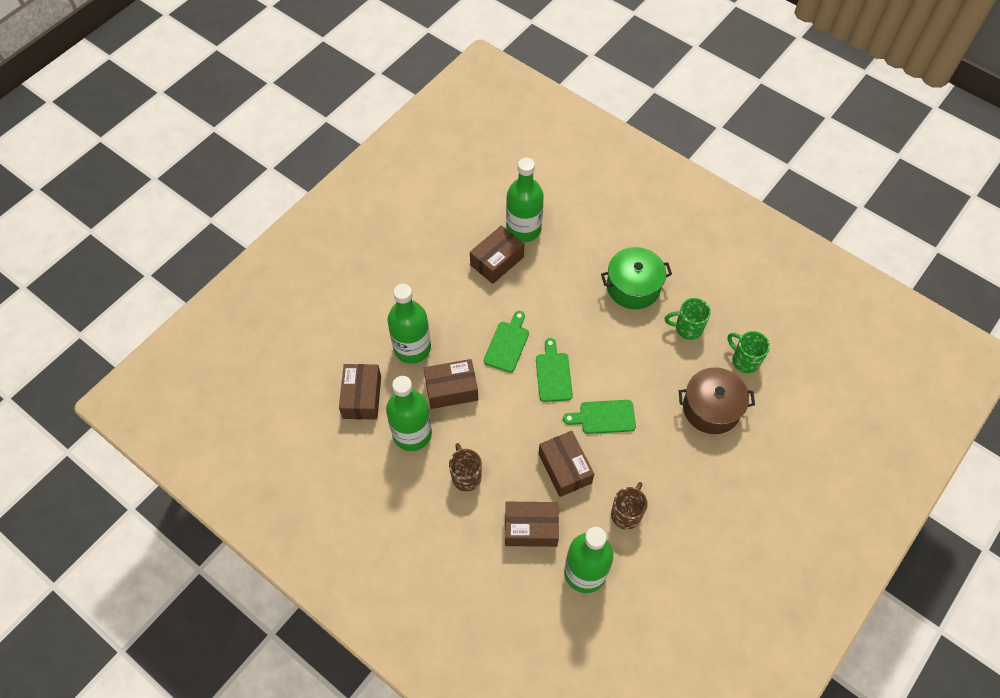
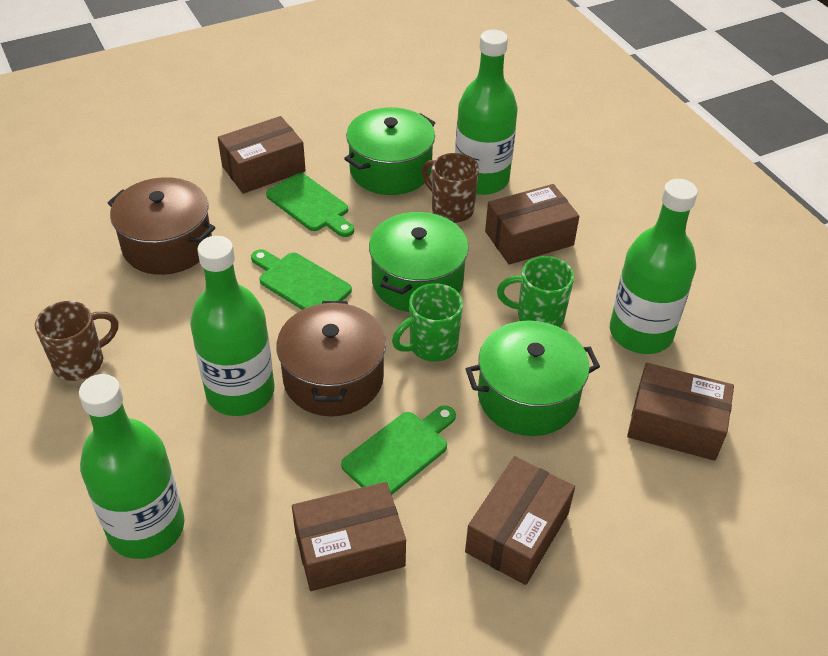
brown pot: [679,367,755,434] = 1 -> [108,177,215,275] [276,301,386,416] = 2
green pot: [601,247,672,309] = 1 -> [344,107,435,195] [369,212,469,312] [466,321,600,436] = 3

